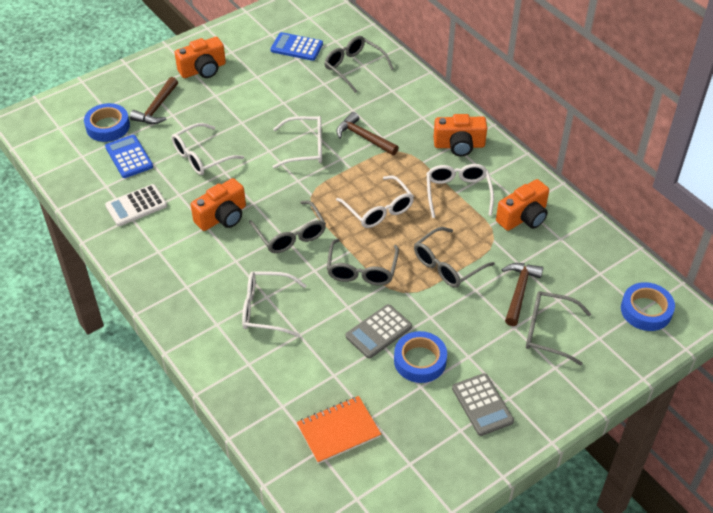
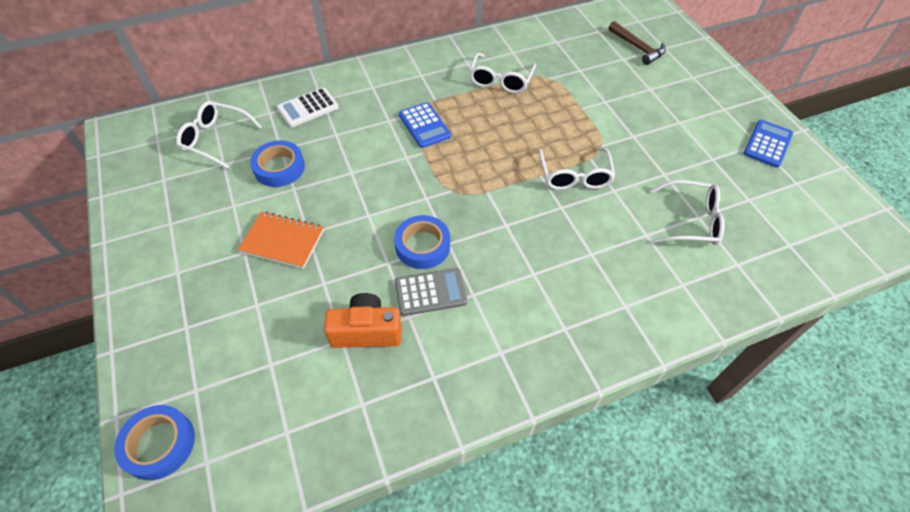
brown hammer: [130,77,178,124] [336,112,399,155] [502,263,543,326] = 3 -> [608,21,666,65] = 1
grey calculator: [346,304,412,359] [452,373,514,436] = 2 -> [395,268,468,316] = 1
grey glasses: [249,200,326,253] [324,36,394,93] [327,239,399,285] [414,227,495,288] [526,291,591,365] = 5 -> none = 0
orange camera: [174,37,226,78] [190,178,246,231] [434,114,487,156] [496,179,549,231] = 4 -> [324,293,401,348] = 1
white glasses: [172,123,244,175] [242,271,307,337] [272,116,322,169] [336,176,414,228] [427,164,494,218] = 5 -> [176,101,262,168] [469,53,536,93] [538,147,615,190] [651,180,725,245] = 4

